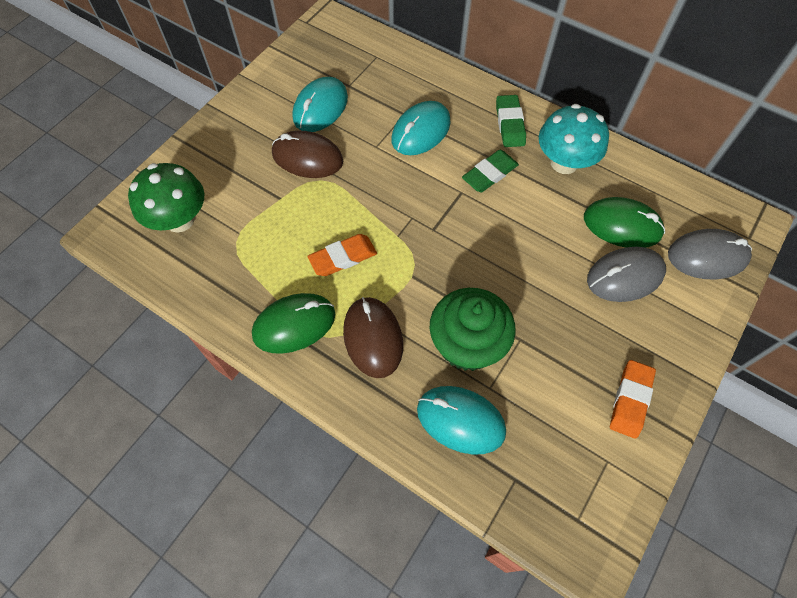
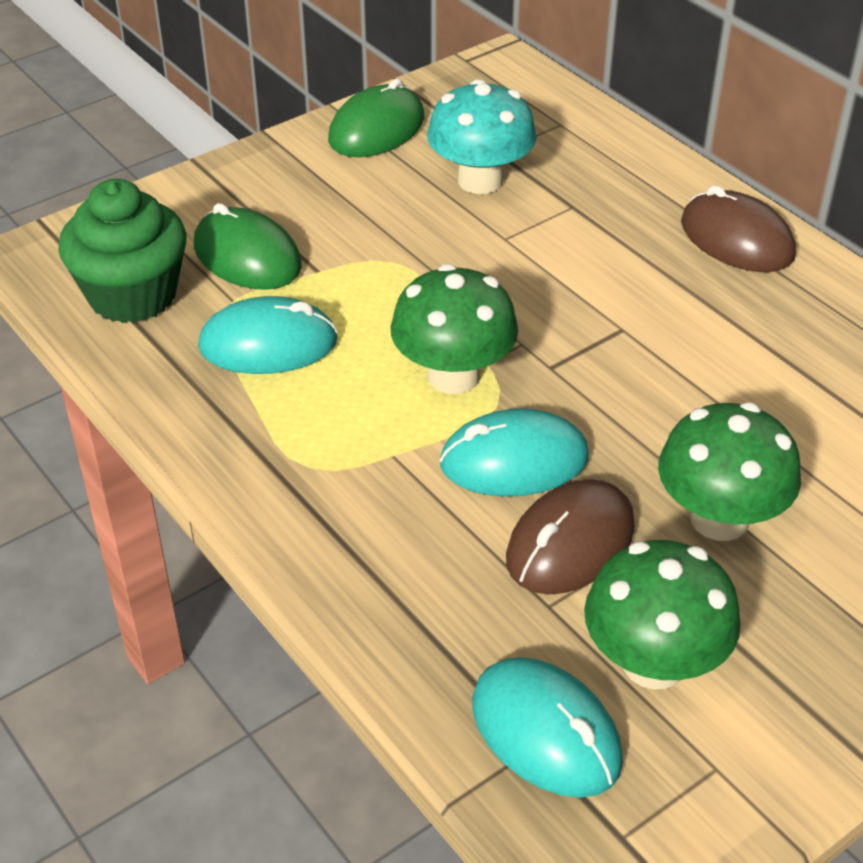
green eraser: [462,150,519,192] [496,95,526,147] = 2 -> none = 0
green mushroom: [128,163,204,233] = 1 -> [390,264,518,394] [584,540,741,690] [658,402,801,541] = 3
grey mouse: [587,247,666,302] [668,229,752,279] = 2 -> none = 0
orange eraser: [307,234,377,276] [610,360,656,439] = 2 -> none = 0

